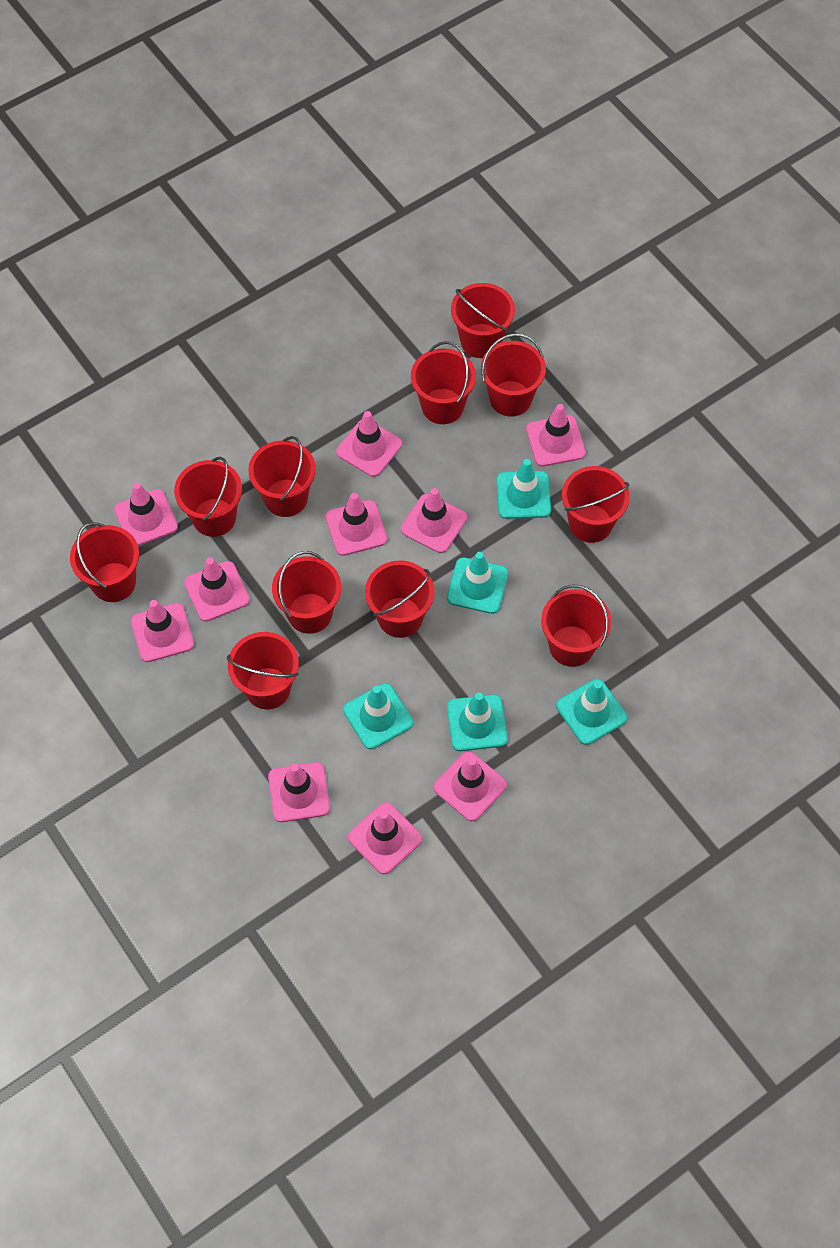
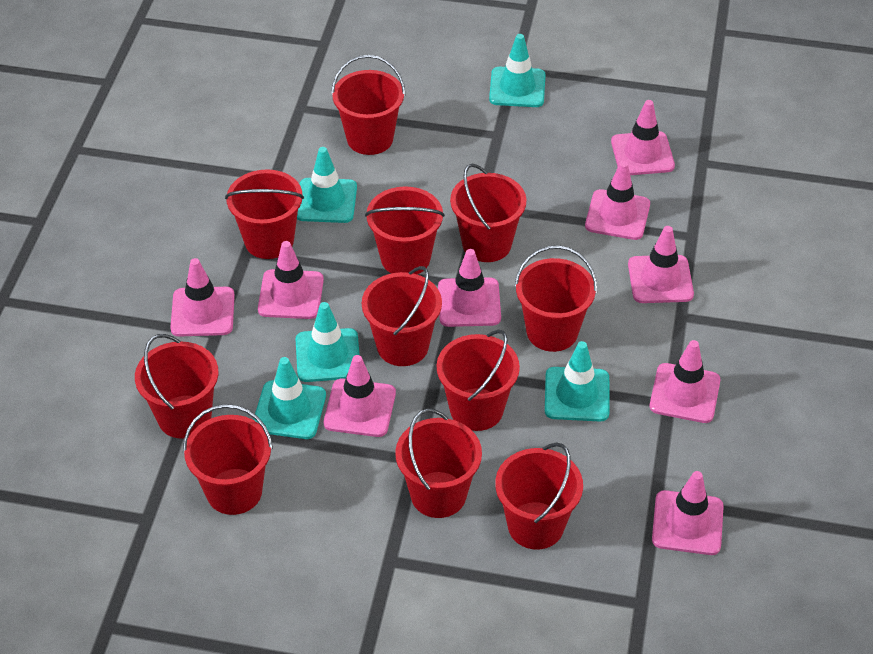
pink traffic cone: [114,483,178,546] [131,600,194,662] [184,558,250,622] [268,762,330,822] [326,493,387,556] [336,411,402,477] [348,802,422,874] [401,488,467,553] [433,751,507,821] [526,404,586,467] = 10 -> [170,258,235,337] [258,241,324,319] [324,355,396,437] [438,249,501,327] [585,161,650,240] [611,100,675,175] [628,226,694,303] [650,340,720,423] [652,471,724,555] = 9

